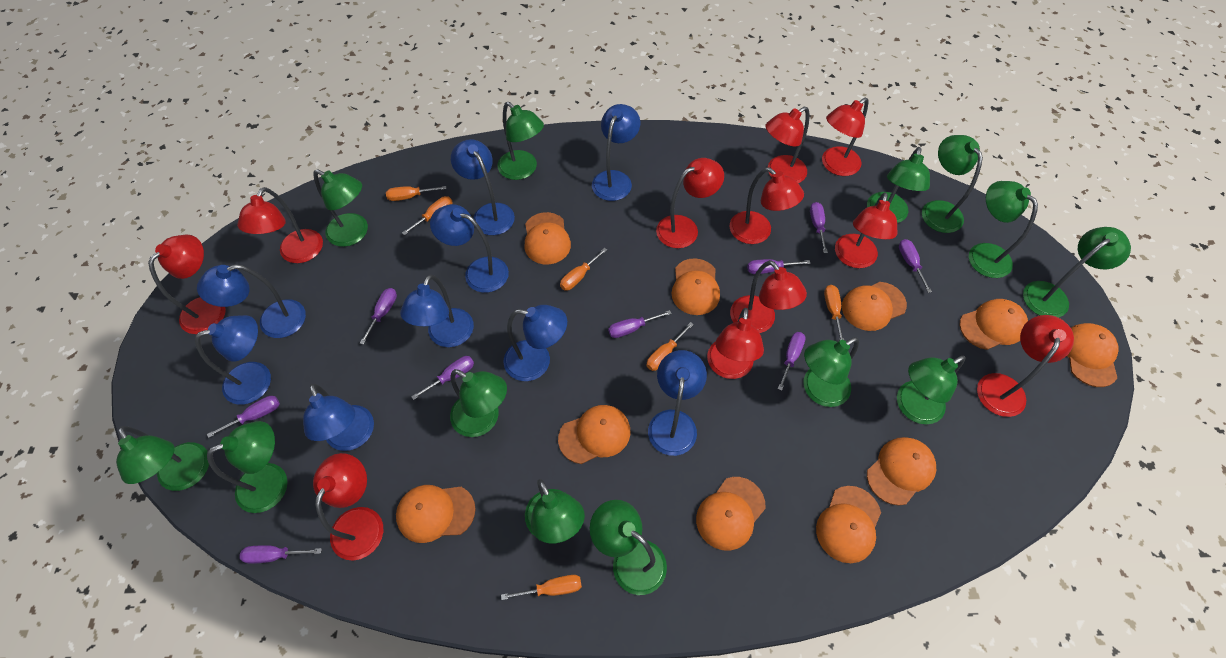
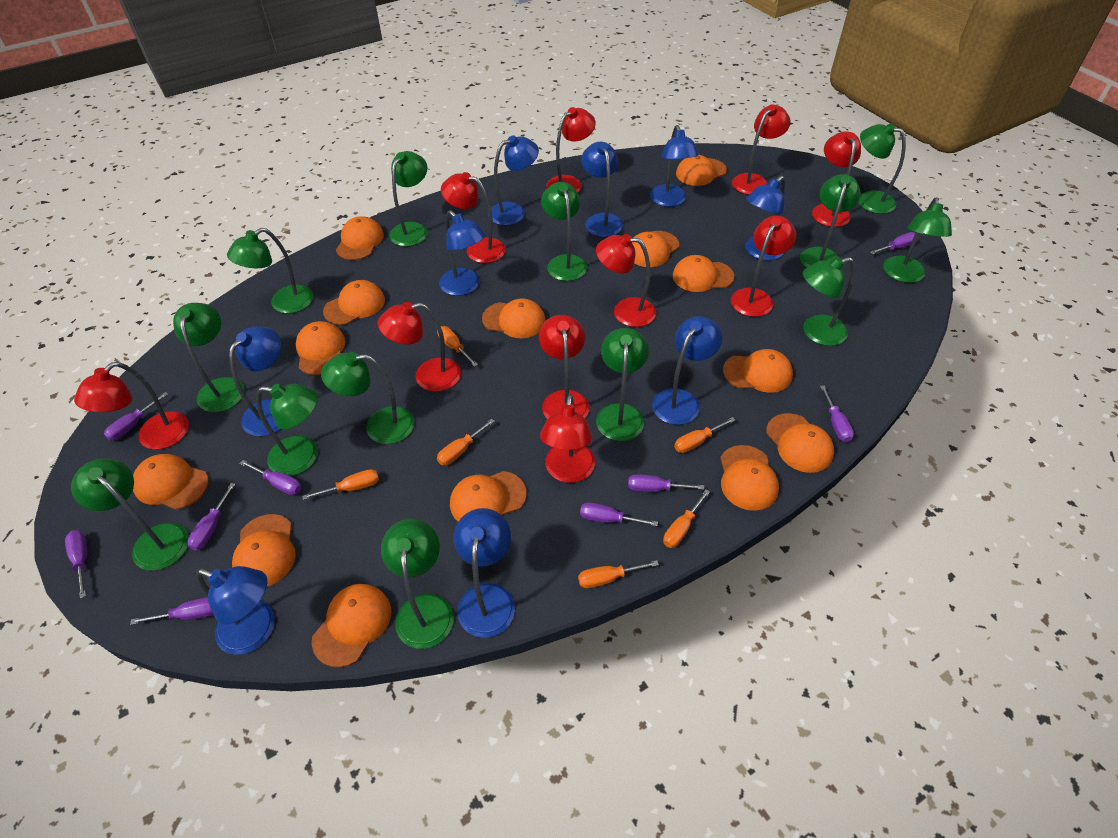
orange cap: [396,485,476,543] [524,212,571,264] [558,405,630,464] [671,258,720,315] [696,477,766,551] [816,486,881,563] [842,282,907,331] [867,437,936,506] [959,299,1028,350] [1067,323,1119,387] = 10 -> [133,454,208,510] [232,514,296,586] [296,321,345,375] [312,584,391,668] [323,280,385,325] [336,216,384,260] [450,471,527,522] [482,298,546,338] [632,231,679,267] [673,255,734,292] [676,155,727,186] [720,445,779,511] [723,349,793,393] [766,413,834,473] = 14
red lamp: [148,234,226,334] [237,187,323,263] [313,453,383,560] [656,158,724,248] [707,308,764,379] [730,168,804,244] [730,260,807,333] [765,106,810,183] [822,98,868,176] [835,192,897,268] [977,315,1074,417] = 11 -> [74,362,189,450] [378,302,461,392] [441,172,506,263] [539,315,589,419] [540,394,595,483] [546,107,596,193] [596,234,656,327] [731,216,796,317] [732,104,790,195] [812,131,861,227] = 10

